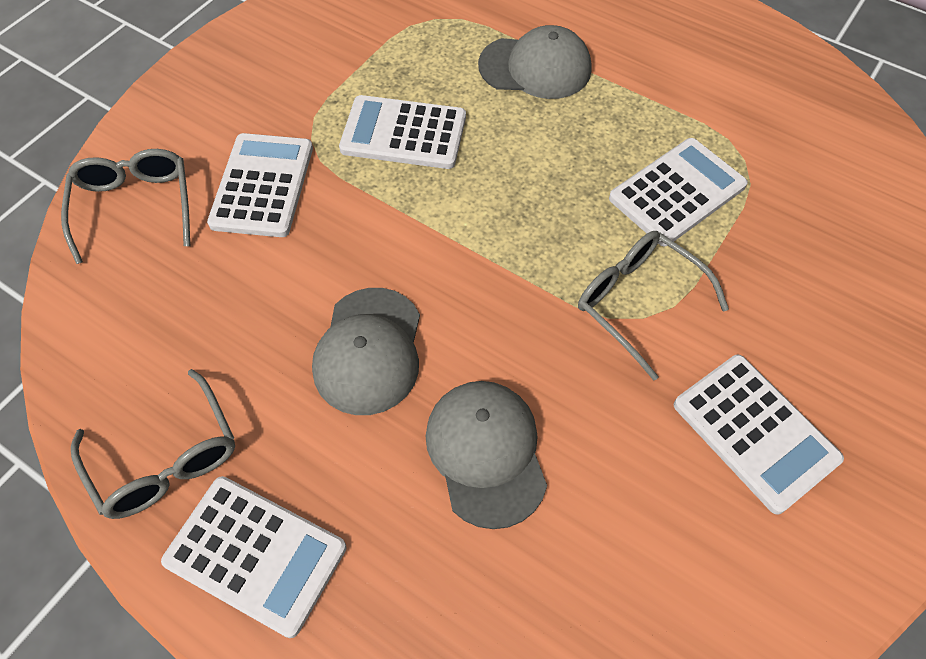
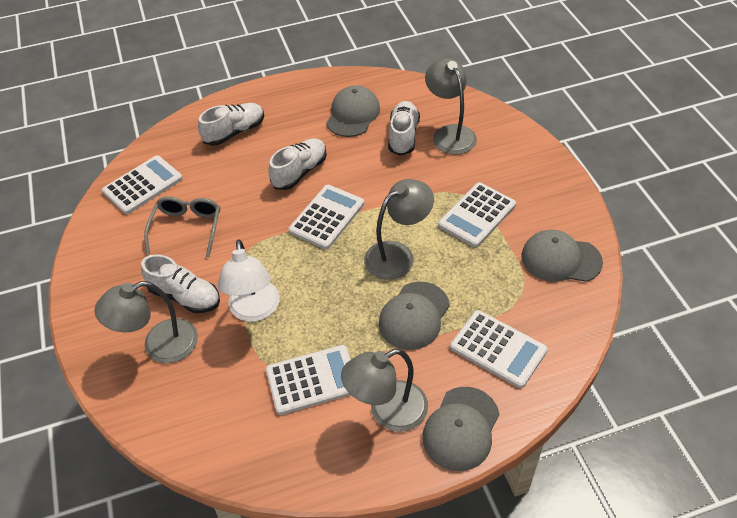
grey cap: [312,288,420,415] [426,381,547,529] [478,25,592,99] = 3 -> [326,85,380,137] [379,282,450,350] [422,387,499,471] [521,230,603,282] = 4
grey glasses: [61,149,190,264] [71,369,235,519] [578,231,729,381] = 3 -> [144,196,220,257] = 1
grey lamp: none = 0 -> [94,281,198,363] [341,349,428,432] [364,179,434,280] [425,58,477,155] = 4
white lamp: none = 0 -> [218,239,280,322] = 1
white shoe: none = 0 -> [141,254,220,313] [198,103,264,146] [268,138,327,190] [388,101,420,156] = 4

